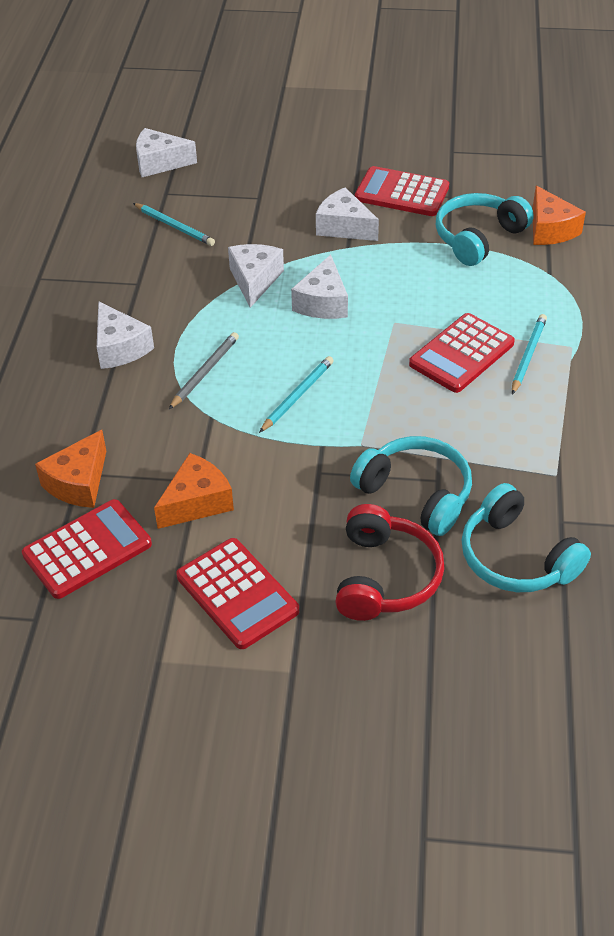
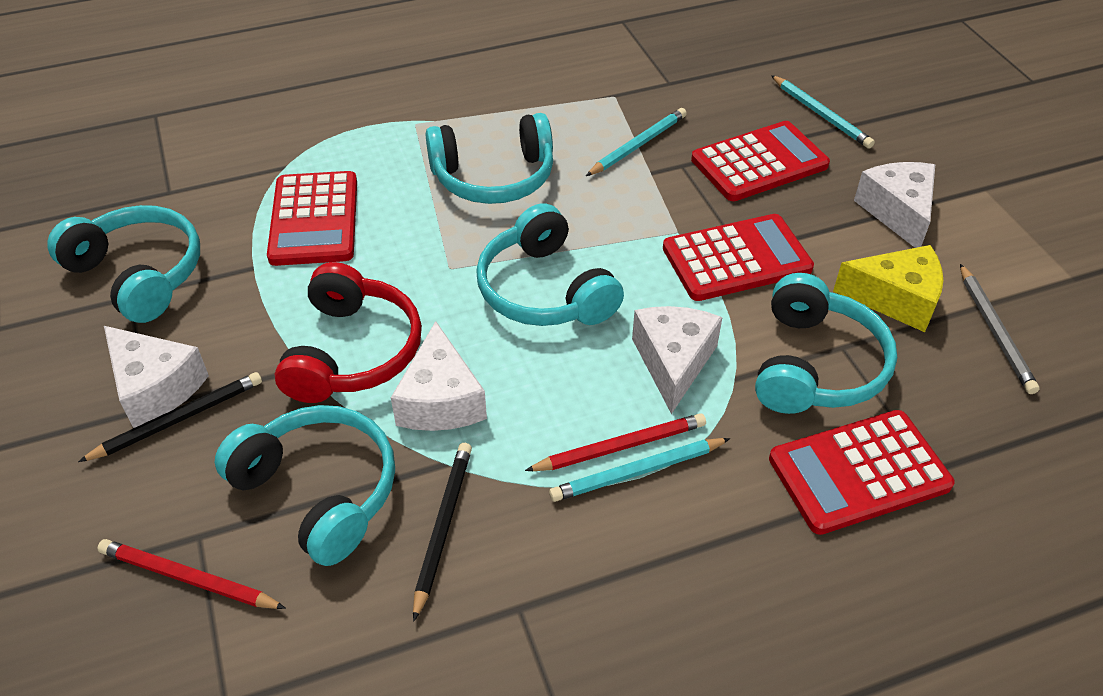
black pencil: none = 0 -> [78,372,262,462] [413,443,472,622] = 2
orange cheese: [35,430,106,508] [154,453,234,529] [533,186,586,245] = 3 -> none = 0
red pencil: none = 0 -> [97,539,286,609] [525,413,706,471] = 2
turquoise headphones: [350,436,472,536] [436,193,534,266] [462,483,591,592] = 3 -> [47,205,200,323] [215,405,395,566] [426,113,553,204] [476,203,624,326] [755,273,897,414] = 5
white cheese: [97,301,154,369] [136,128,197,177] [228,244,284,308] [291,255,348,319] [316,187,379,241] = 5 -> [104,326,209,428] [391,321,487,431] [632,306,723,414] [854,162,935,248] = 4
yellow cheese: none = 0 -> [833,245,943,332] = 1

